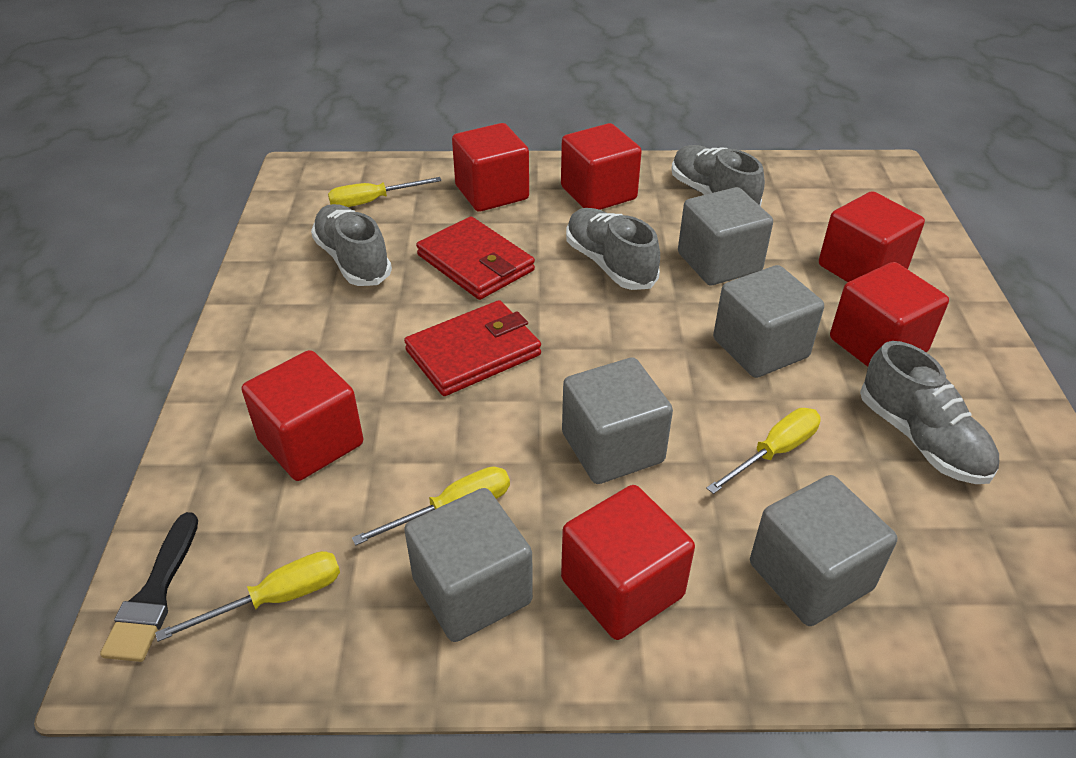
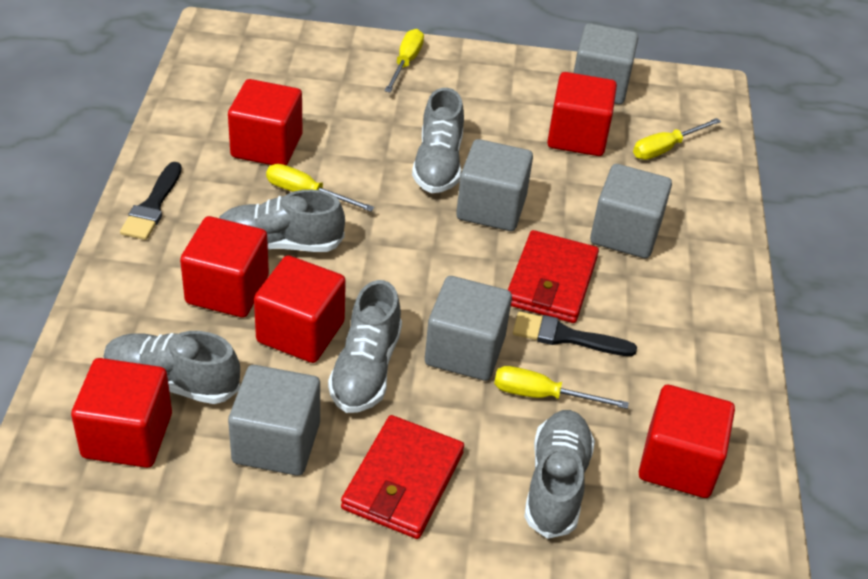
black brush: [100,512,198,662] = 1 -> [120,162,182,240] [513,311,637,356] = 2
grey shoe: [311,204,392,286] [566,208,660,290] [672,145,765,206] [860,341,999,484] = 4 -> [103,331,240,404] [219,190,345,252] [328,280,402,413] [412,88,464,193] [524,410,595,539] = 5

